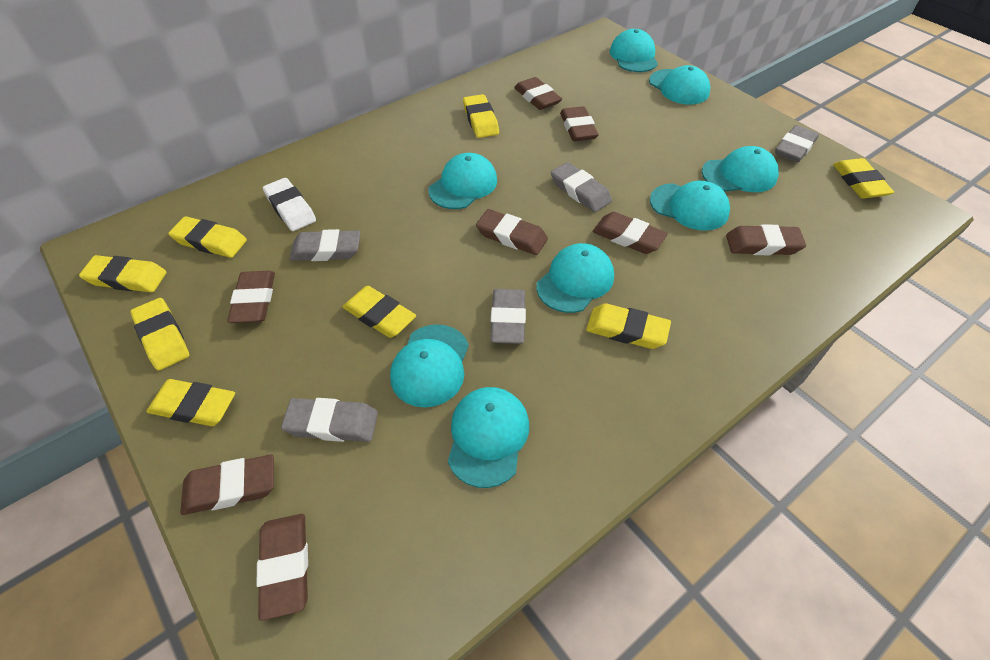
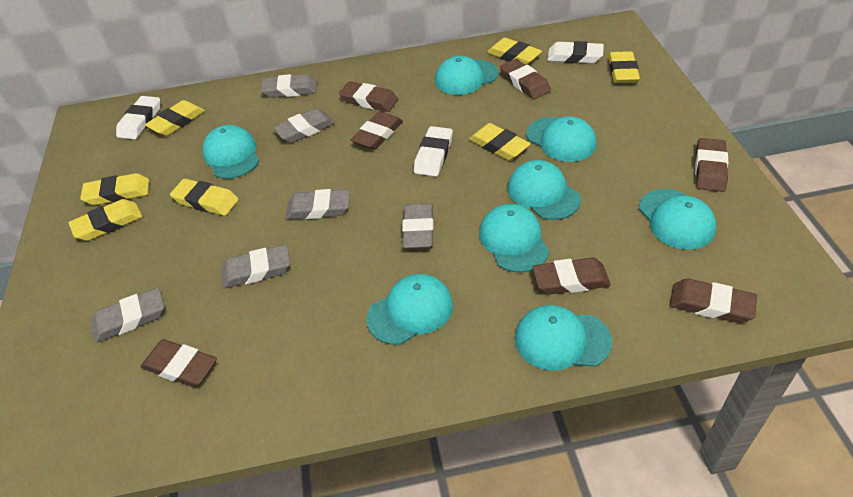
brown eraser: [180,454,274,515] [227,271,275,323] [256,514,308,621] [476,209,548,255] [514,77,562,110] [560,106,599,141] [592,212,668,254] [726,224,806,255] = 8 -> [141,339,217,387] [339,81,398,112] [351,112,403,150] [500,59,551,99] [532,257,611,294] [670,279,757,323] [695,138,728,192] = 7
grey eraser: [281,398,378,442] [289,229,360,261] [490,289,526,344] [551,162,612,212] [775,125,819,162] = 5 -> [91,288,164,343] [221,245,290,288] [261,74,317,98] [273,108,335,143] [286,189,350,219] [402,203,434,249] = 6
white eraser: [263,178,316,231] = 1 -> [116,96,160,139] [414,126,453,177] [547,41,604,63] = 3
yellow eraser: [79,255,167,292] [130,298,189,371] [147,379,235,426] [168,216,247,258] [343,286,416,338] [463,94,499,138] [586,303,671,349] [833,158,894,198] = 8 -> [69,199,142,241] [80,173,149,205] [145,100,205,136] [170,179,238,216] [469,123,531,160] [487,38,542,65] [608,51,640,83] = 7

